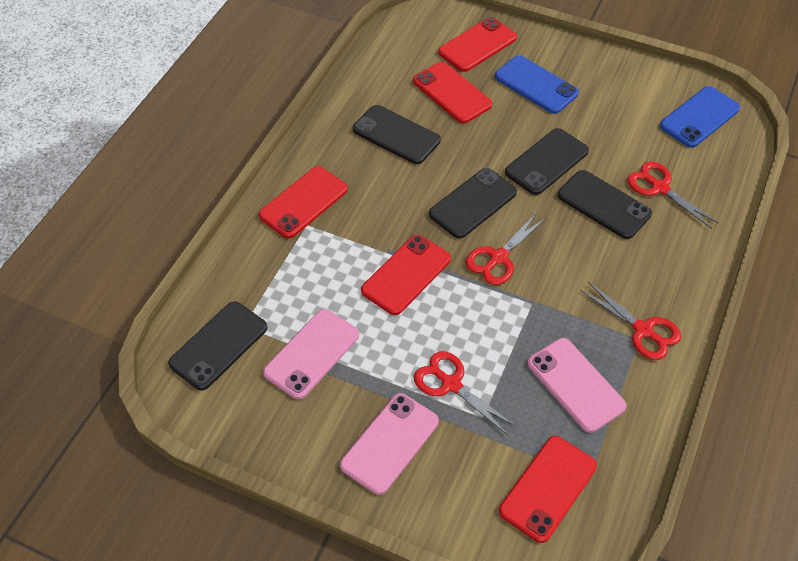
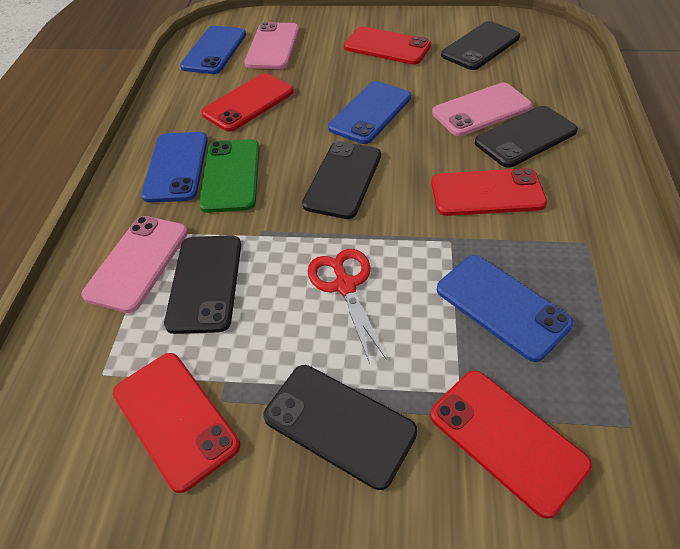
blue phone: [495,55,579,114] [660,86,740,148] = 2 -> [141,132,208,203] [180,26,246,74] [328,81,411,144] [437,255,573,362] = 4
green phone: none = 0 -> [199,139,259,213] = 1
red scissors: [414,351,517,435] [466,213,547,285] [580,282,681,360] [627,162,719,229] = 4 -> [307,249,387,364] = 1

